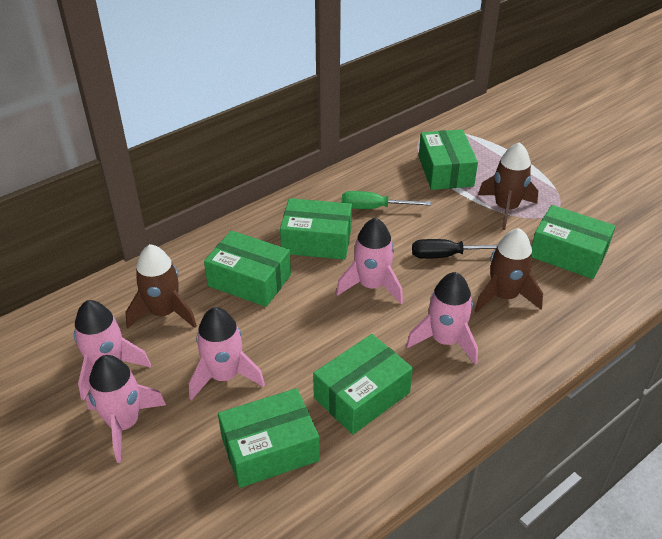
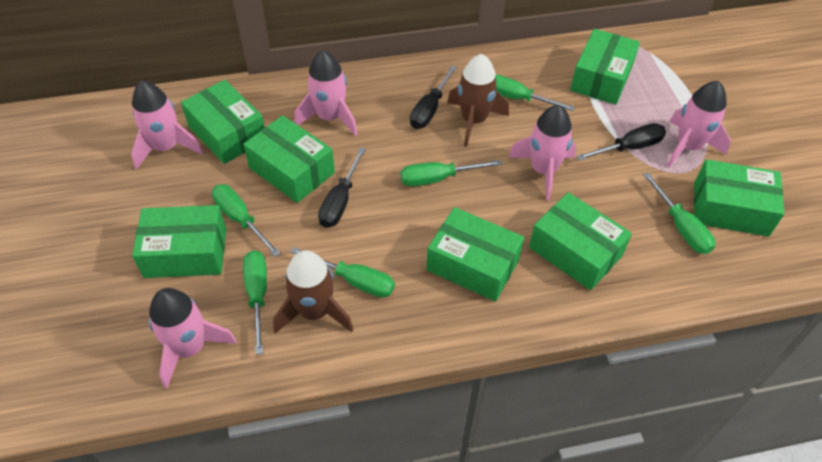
black screwdriver: [412,239,497,259] = 1 -> [318,147,366,228] [410,65,457,129] [576,123,666,161] = 3
brown rocket: [125,244,197,329] [474,228,543,313] [478,142,538,230] = 3 -> [273,250,354,334] [447,54,509,147] = 2
green box: [204,231,291,307] [218,388,320,488] [280,198,352,260] [313,334,413,434] [419,129,478,190] [532,205,615,279] = 6 -> [132,205,226,278] [181,80,265,164] [243,115,335,203] [426,207,524,302] [529,192,632,290] [570,29,640,105] [694,159,785,237] = 7
green screwdriver: [342,191,431,209] = 1 -> [212,185,281,257] [243,250,267,355] [290,247,395,298] [401,160,502,187] [496,74,575,111] [643,172,715,254] = 6

